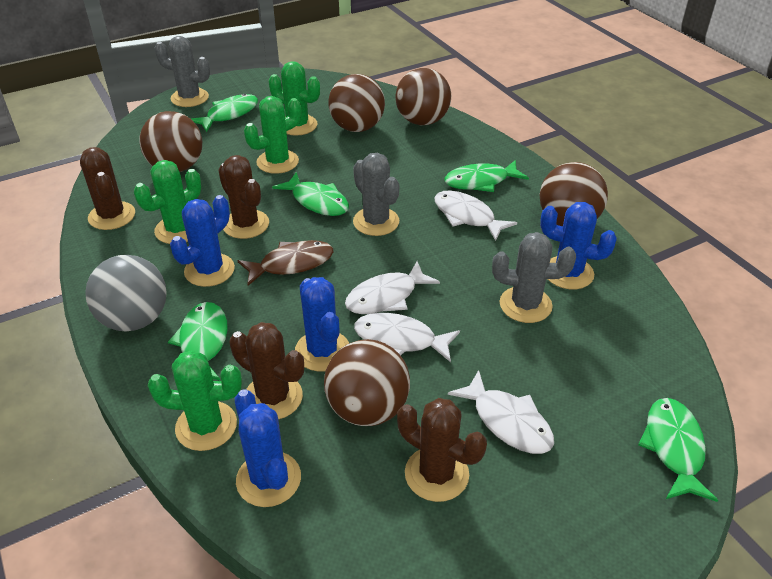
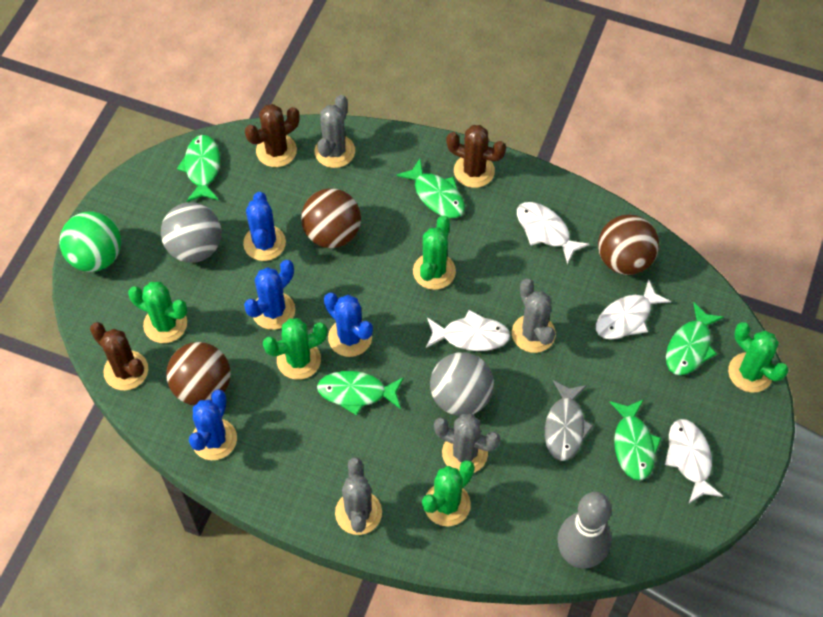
brown ball: [139,111,202,172] [324,339,410,426] [328,74,385,132] [396,68,451,125] [540,162,608,227] = 5 -> [166,342,231,405] [301,188,361,248] [598,214,659,275] = 3
brown cactus: [80,147,135,230] [218,155,269,239] [229,322,304,419] [397,398,487,502] = 4 -> [90,322,148,390] [245,104,299,167] [446,125,506,188] = 3
brown fish: [237,240,333,286] = 1 -> none = 0
green ball: none = 0 -> [59,212,121,272] = 1
green cactus: [134,160,201,244] [148,350,242,451] [244,96,301,174] [269,61,320,136] = 4 -> [128,282,187,343] [263,318,327,380] [413,215,456,290] [422,460,475,526] [728,322,789,393] = 5
grey ball: [85,255,167,332] = 1 -> [161,202,222,263] [430,352,494,416] = 2
grey bowling pin: none = 0 -> [557,492,612,568] = 1
grey cactus: [155,36,210,107] [353,153,399,236] [492,232,576,323] = 3 -> [315,95,355,168] [335,457,382,535] [434,414,500,473] [512,279,556,353] = 4
grey fish: none = 0 -> [545,380,594,461] = 1

